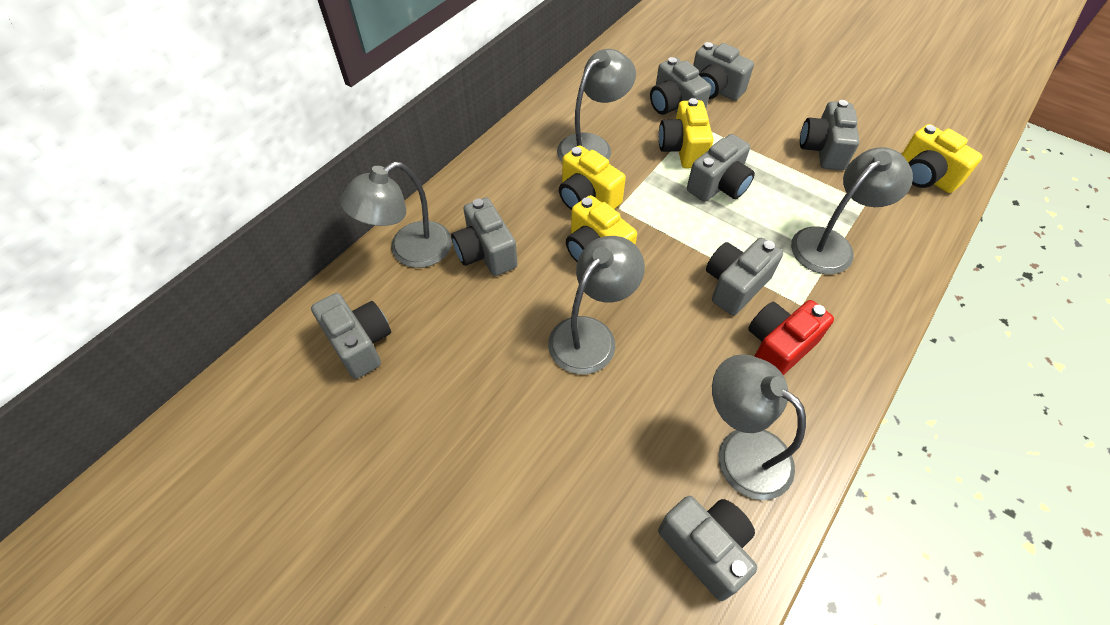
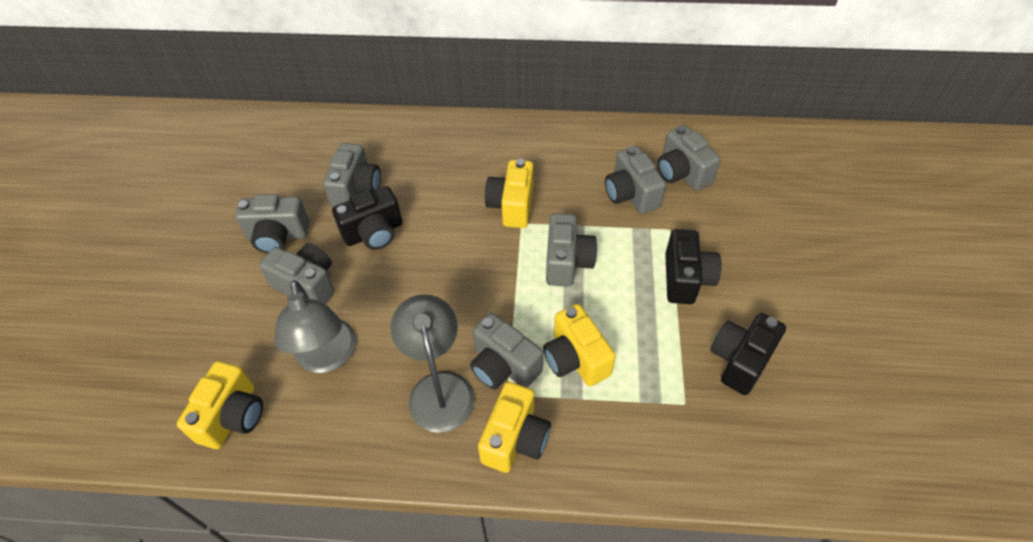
black camera: none = 0 -> [332,186,402,250] [665,229,722,304] [710,313,786,395] = 3
grey camera: [311,293,391,379] [451,197,518,276] [650,57,711,115] [658,496,757,601] [687,134,755,202] [693,42,754,101] [706,238,783,315] [800,100,860,170] = 8 -> [235,194,309,253] [259,243,334,304] [323,143,381,207] [470,313,543,389] [546,213,597,287] [605,146,666,214] [657,125,721,191] = 7
grey lamp: [340,162,452,268] [548,236,645,374] [557,49,636,162] [712,354,806,500] [791,147,913,274] = 5 -> [275,280,357,373] [390,294,475,433] = 2
red camera: [748,300,834,375] = 1 -> none = 0

